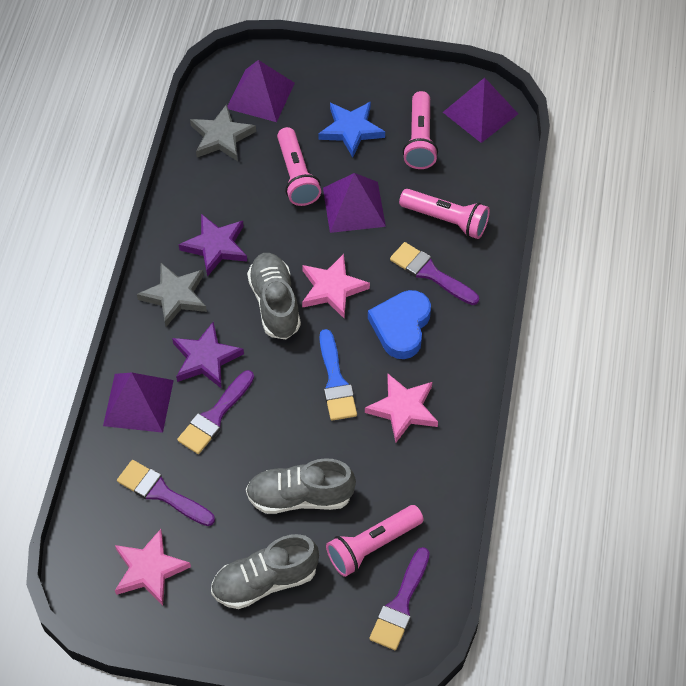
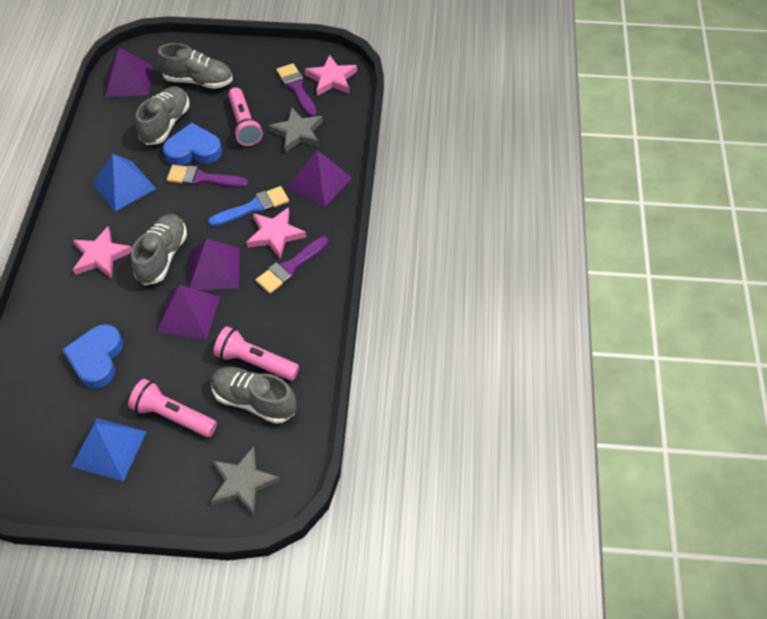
blue heart: [368,290,431,359] = 1 -> [62,324,123,388] [163,123,222,166] = 2
blue pyramid: none = 0 -> [71,418,147,481] [92,154,156,211] = 2
blue star: [318,101,385,157] = 1 -> none = 0
grey shoe: [211,534,319,609] [246,458,356,514] [247,253,301,339] = 3 -> [131,214,187,285] [136,86,189,145] [157,43,233,89] [211,367,296,424] = 4
pink flashlight: [277,127,321,206] [326,505,424,577] [399,189,490,239] [403,91,438,169] = 4 -> [128,379,217,437] [213,326,299,381] [228,87,263,146] = 3
purple brush: [117,460,215,526] [177,370,254,454] [369,547,430,650] [390,242,479,305] = 4 -> [167,165,248,188] [256,237,328,294] [276,63,317,117] = 3
purple star: [172,322,244,389] [179,214,247,277] = 2 -> none = 0

